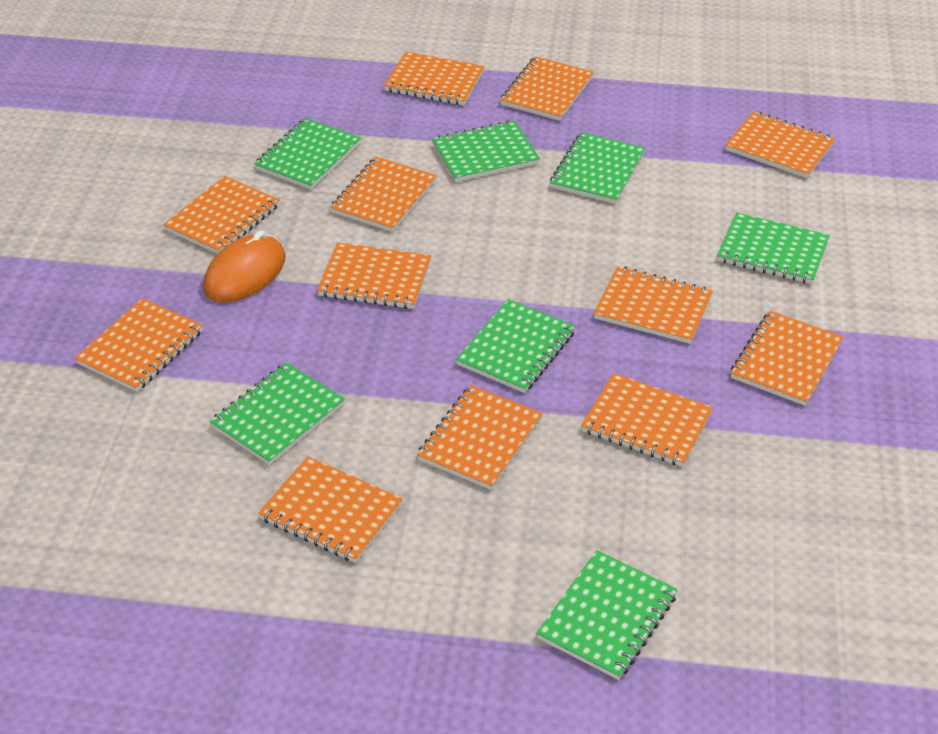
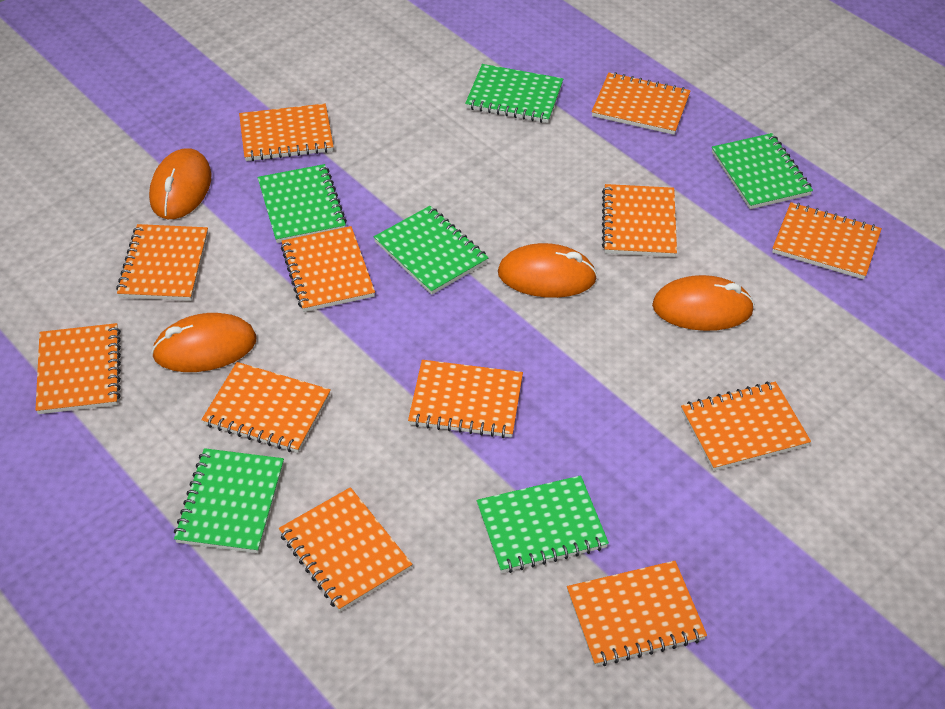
green notebook: [210,362,345,465] [254,118,361,190] [432,121,540,182] [456,299,576,393] [536,550,677,680] [550,132,645,204] [717,212,830,284] = 7 -> [174,448,284,553] [258,164,347,243] [374,206,488,295] [465,64,563,123] [477,475,609,573] [712,133,813,209] = 6
orange mouse: [203,230,285,303] = 1 -> [149,148,212,219] [151,313,256,372] [498,243,597,298] [652,275,755,331] = 4

